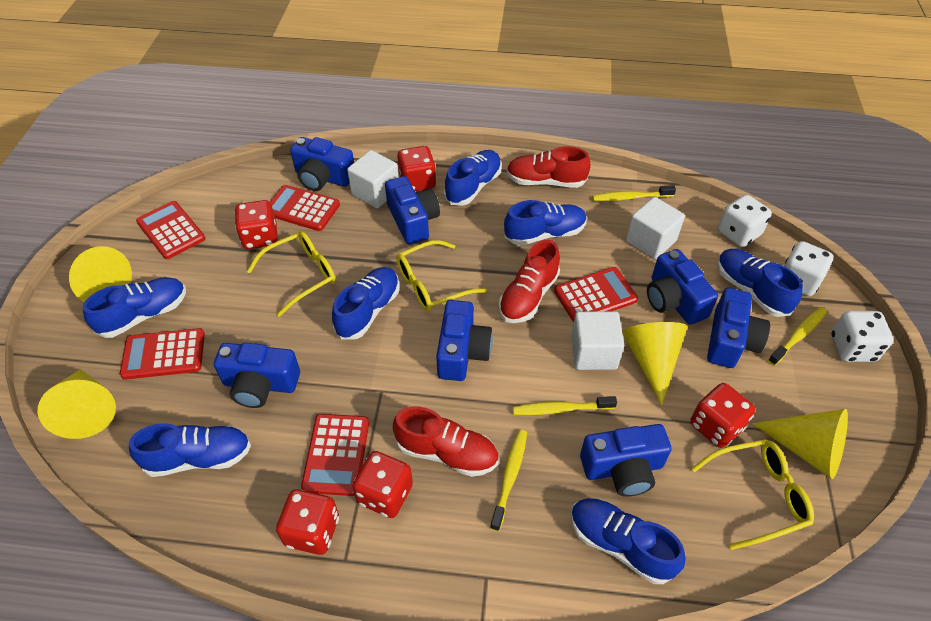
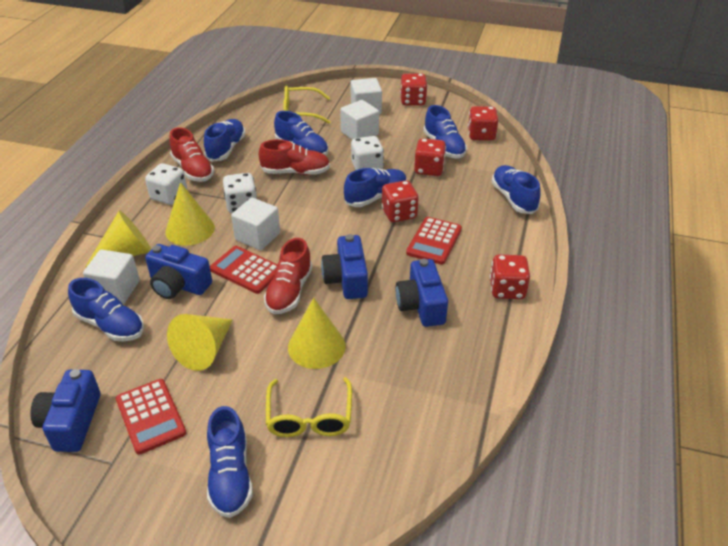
blue camera: [214,343,300,408] [290,137,354,191] [385,176,440,244] [436,300,493,381] [580,424,672,497] [647,249,718,325] [707,288,770,368] = 7 -> [30,369,100,452] [145,244,212,299] [321,234,368,299] [395,259,448,327] = 4
red calculator: [120,328,205,380] [136,201,205,259] [270,185,340,231] [301,414,369,496] [554,267,638,322] = 5 -> [116,379,186,455] [210,246,277,294] [406,217,462,265] = 3
white cube: [347,150,399,208] [571,311,624,370] [626,197,685,259] = 3 -> [83,249,140,304] [231,198,280,250] [340,100,379,140] [350,78,382,114] = 4
yellow glasses: [247,231,336,317] [396,240,487,312] [691,439,814,550] = 3 -> [266,377,352,437] [283,86,330,124] = 2
yellow toothbrush: [490,430,527,531] [512,396,617,415] [592,185,676,201] [768,307,827,366] = 4 -> none = 0

